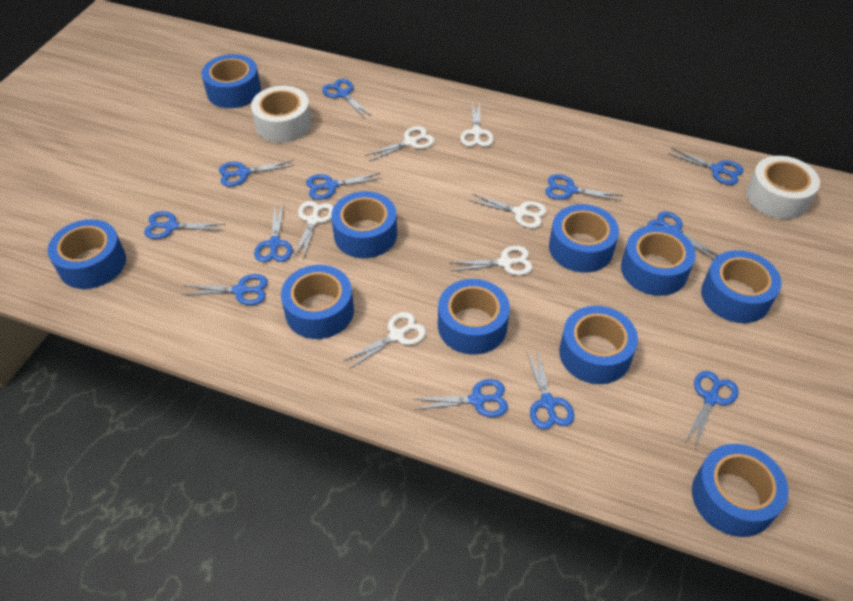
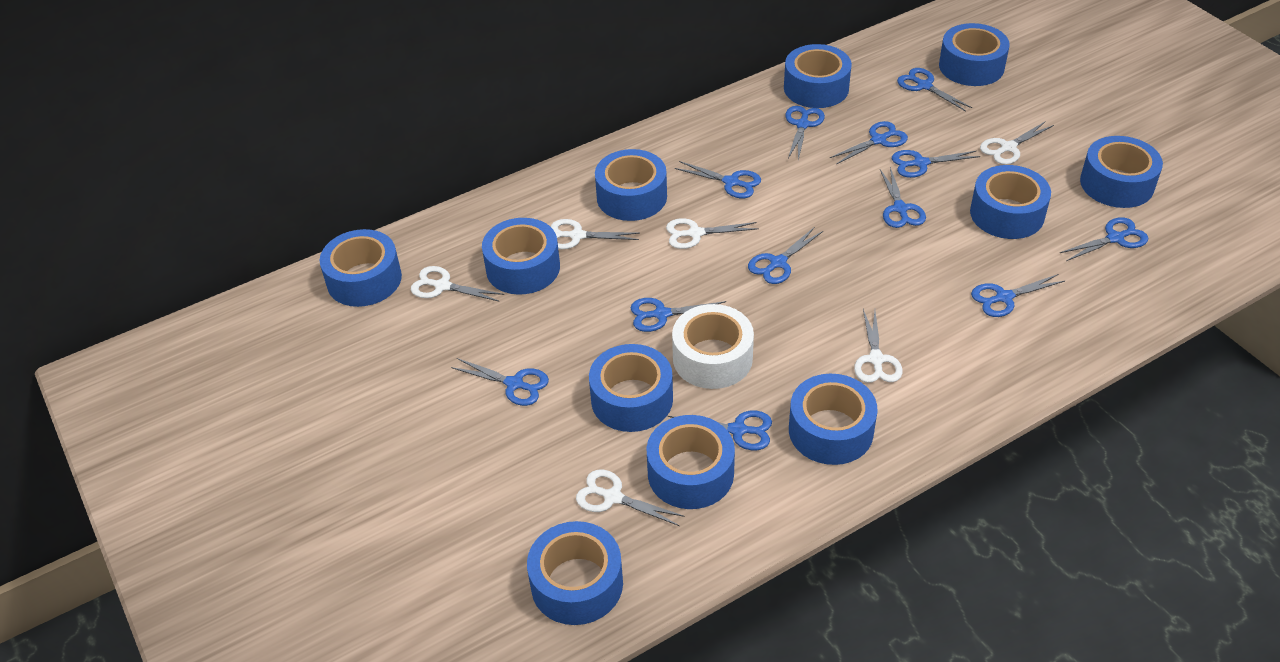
blue tape: [48,219,126,289] [201,54,261,108] [281,265,354,339] [331,191,397,258] [438,279,510,355] [549,204,619,272] [559,306,638,384] [621,225,696,296] [692,444,789,537] [701,250,781,323] = 10 -> [319,229,402,307] [482,218,560,295] [527,521,623,625] [589,344,673,432] [595,149,667,221] [647,415,735,509] [784,44,852,108] [789,374,877,465] [939,23,1010,86] [970,165,1051,239] [1080,136,1163,208] = 11
white tape: [251,86,312,143] [746,156,820,219] = 2 -> [672,304,754,389] = 1

